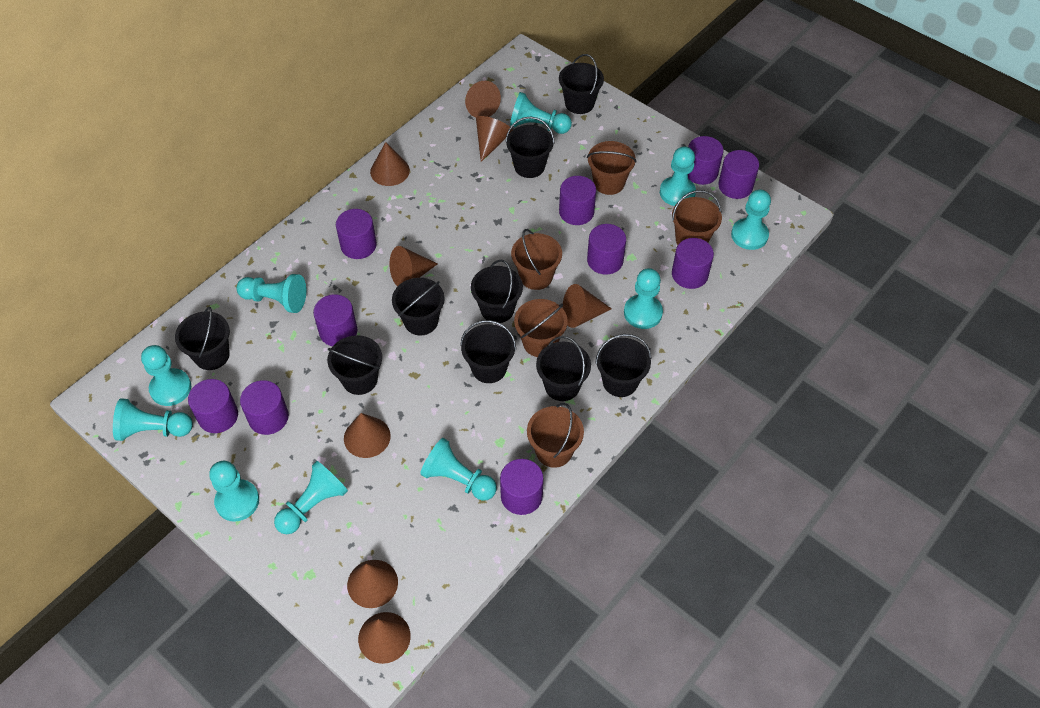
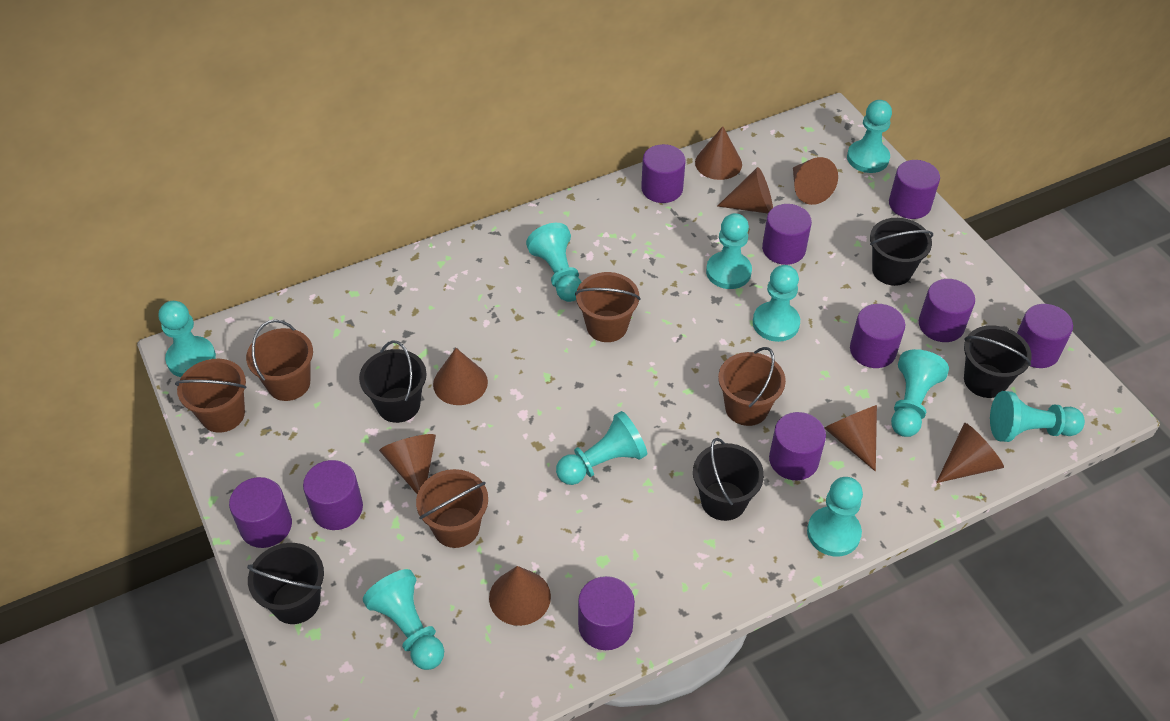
black bucket: [175,307,230,370] [327,335,382,395] [392,278,445,335] [460,320,516,383] [471,260,523,323] [505,117,554,178] [536,336,591,401] [559,54,604,114] [595,334,652,397] = 9 -> [247,543,324,624] [359,340,427,423] [693,438,764,521] [870,218,933,286] [964,325,1032,398] = 5

